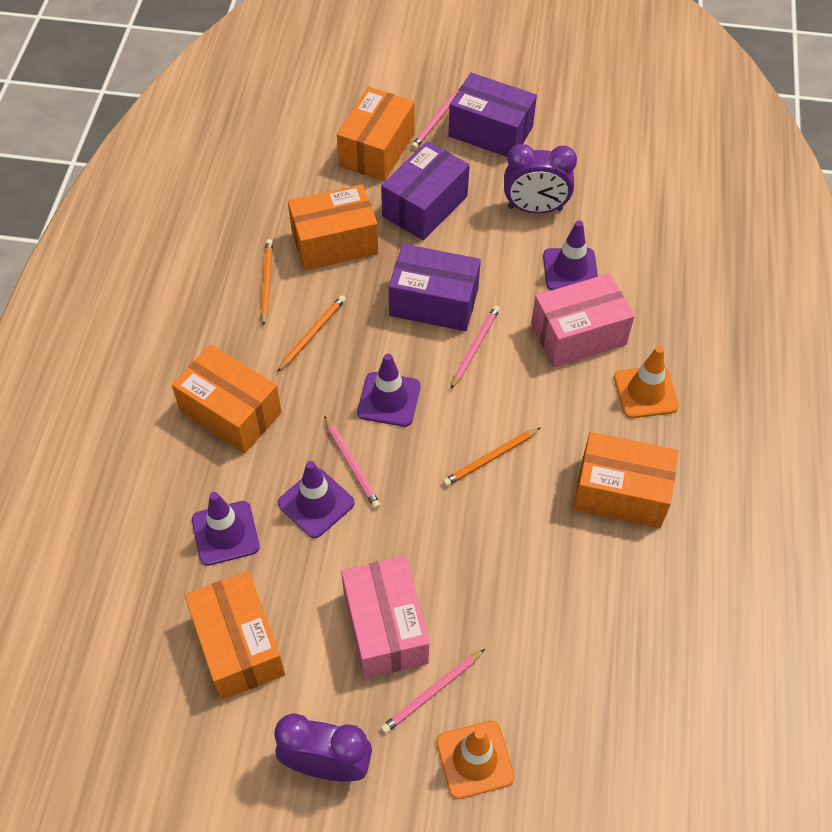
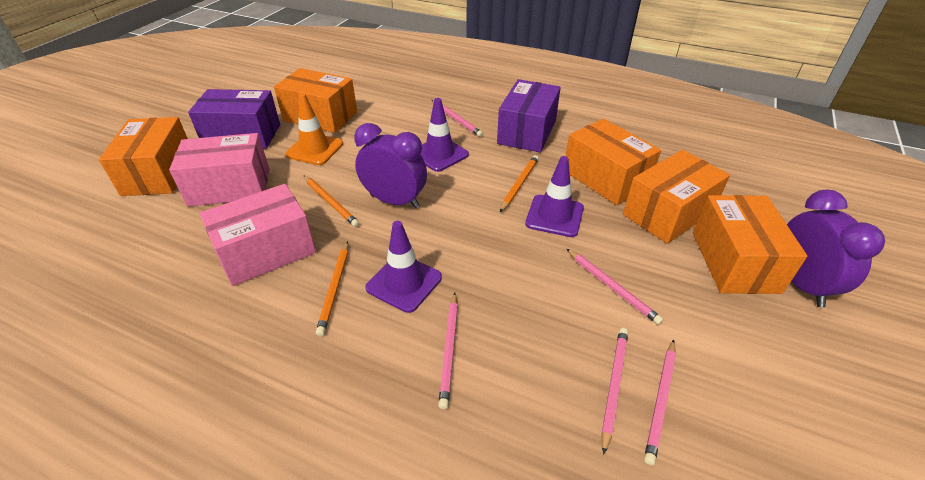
orange traffic cone: [436,721,515,799] [614,346,679,418] = 2 -> [285,93,343,165] = 1
pink pencil: [324,416,381,509] [381,649,485,734] [411,89,459,149] [451,305,500,389] = 4 -> [432,100,483,137] [438,293,458,409] [567,249,663,325] [601,328,628,455] [644,339,676,465] = 5
purple box: [381,141,470,240] [389,244,481,331] [448,73,537,157] = 3 -> [188,89,280,149] [497,79,561,153] = 2
purple traffic cone: [192,492,260,566] [278,461,355,538] [357,354,420,427] [543,221,598,290] = 4 -> [365,221,442,313] [420,98,469,172] [525,156,584,237] = 3

